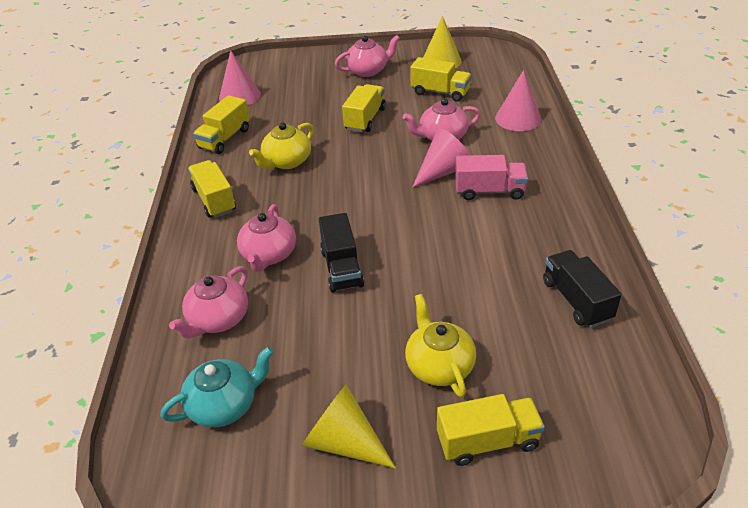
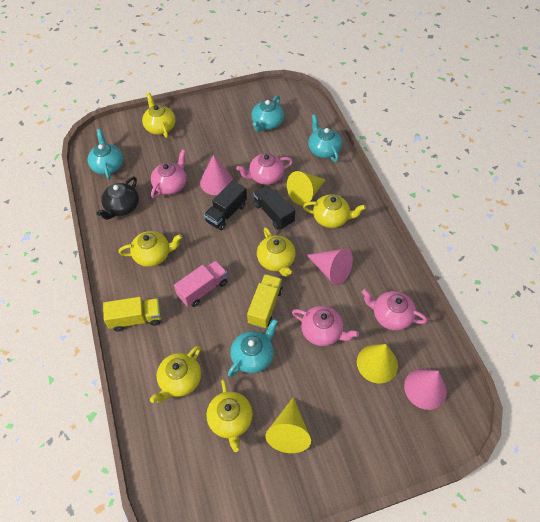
black teapot: none = 0 -> [97,177,139,220] = 1
turquoise teapot: [161,347,274,427] = 1 -> [88,129,123,180] [228,319,278,377] [251,96,284,132] [308,115,342,162] = 4
yellow cone: [302,384,396,468] [423,16,462,68] = 2 -> [265,397,311,453] [287,171,326,205] [357,344,398,383] = 3
yellow teapot: [249,122,314,169] [405,294,476,398] = 2 -> [119,231,182,267] [142,93,176,138] [150,346,201,403] [206,379,253,452] [257,227,296,277] [303,194,366,228] = 6
yellow truck: [188,160,236,218] [193,95,250,154] [342,84,386,132] [410,57,471,102] [437,394,545,466] = 5 -> [103,297,162,332] [247,274,283,329] = 2

